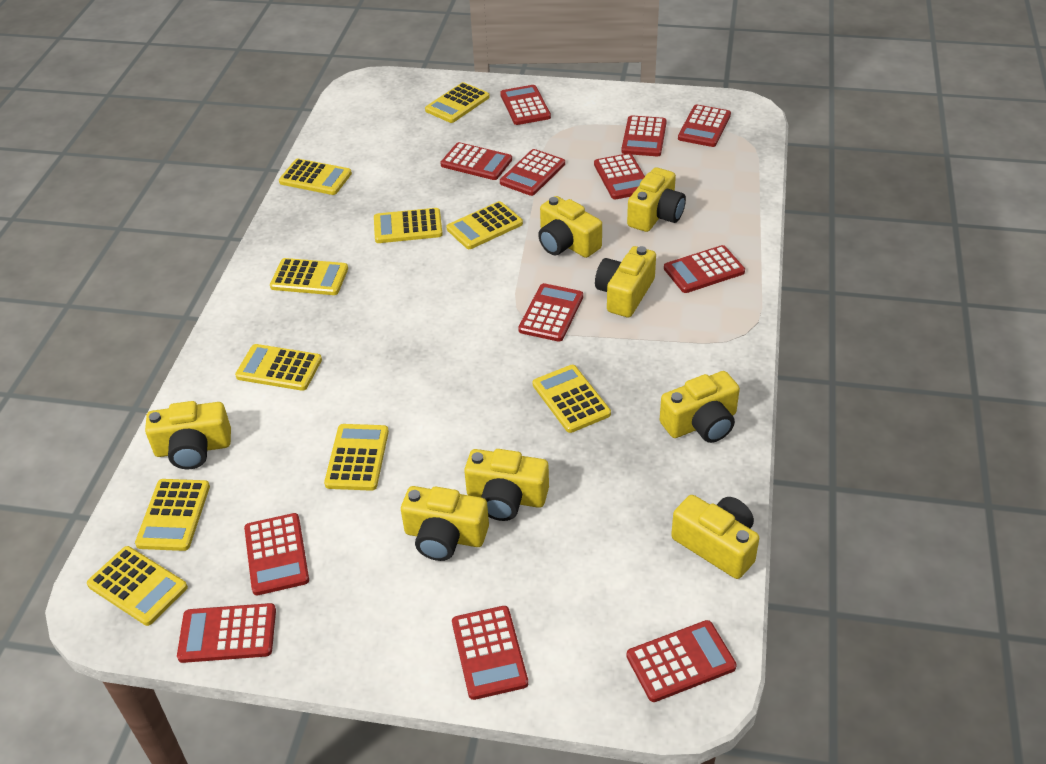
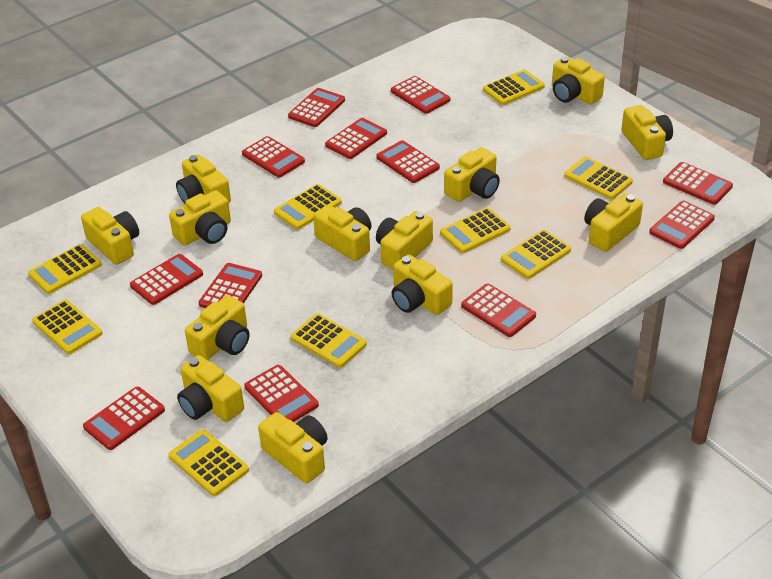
yellow calculator: [87,546,188,626] [135,479,210,551] [235,344,322,391] [270,258,348,295] [279,159,352,195] [324,424,389,491] [374,208,443,243] [425,82,490,123] [446,201,523,249] [533,365,611,433] = 10 -> [28,244,102,294] [32,300,103,354] [169,429,249,496] [274,184,342,230] [291,313,367,368] [440,208,510,253] [483,69,545,105] [501,230,571,279] [564,157,633,199] = 9
yellow camera: [145,401,231,469] [401,486,489,561] [464,449,549,521] [538,196,602,258] [595,246,656,317] [627,167,686,232] [660,371,740,443] [671,495,759,579] = 8 -> [81,207,139,265] [169,190,231,246] [176,155,231,203] [177,355,244,422] [185,295,249,360] [258,412,328,483] [313,205,371,261] [376,211,433,269] [391,255,453,315] [444,147,500,202] [552,57,605,105] [584,194,643,252] [621,105,673,160] = 13

